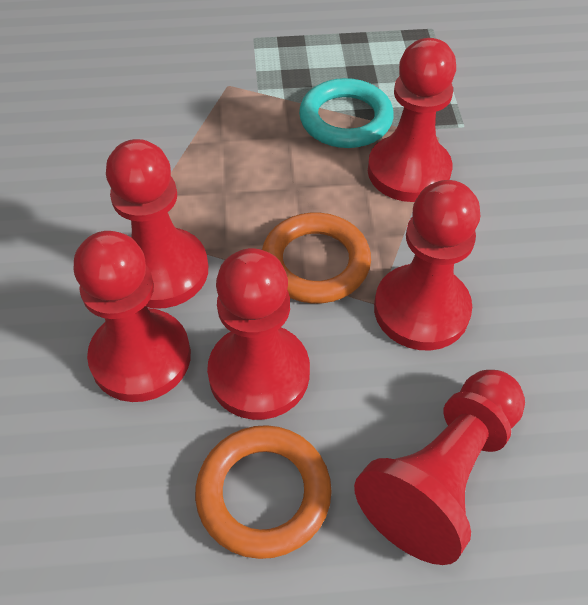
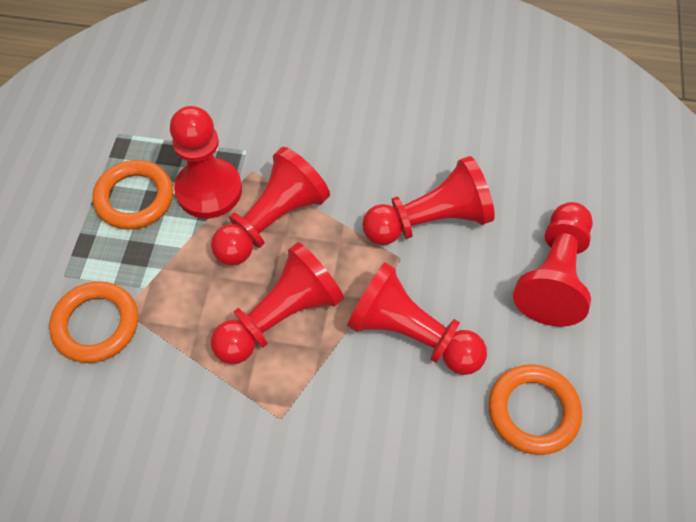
orange ring: [195,425,332,559] [262,213,371,303] = 2 -> [49,281,138,363] [92,160,173,229] [489,364,582,455] = 3
turquoise ring: [299,78,394,148] = 1 -> none = 0

